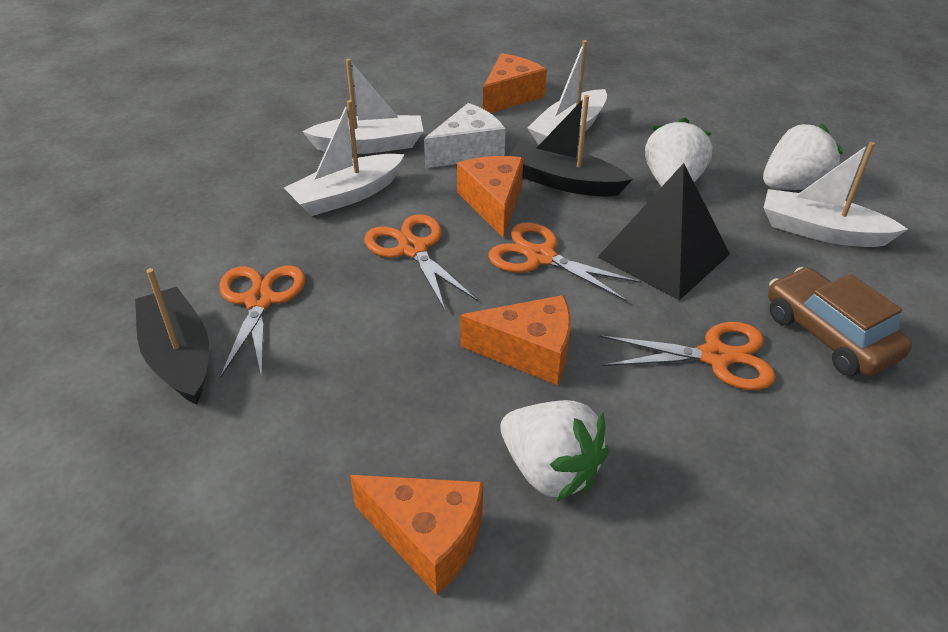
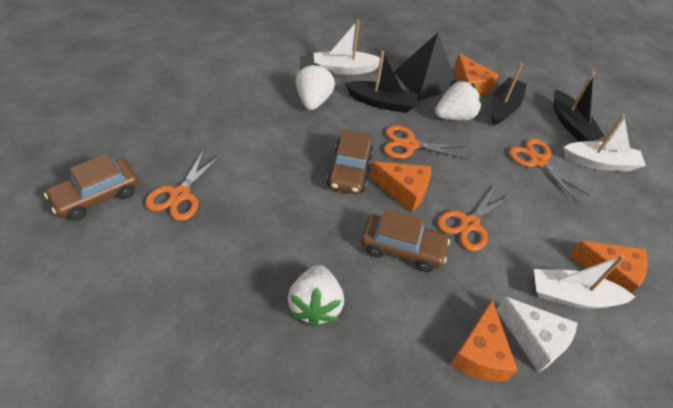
black boat: [135,268,209,404] [509,95,633,197] = 2 -> [345,51,419,113] [491,63,527,125] [554,71,605,142] = 3
brown car: [768,267,912,376] = 1 -> [44,154,139,221] [327,130,373,194] [361,209,450,272] = 3
white boat: [284,100,404,216] [302,59,424,154] [527,40,607,145] [764,142,908,247] = 4 -> [314,20,384,75] [534,255,635,308] [564,114,646,171] = 3

